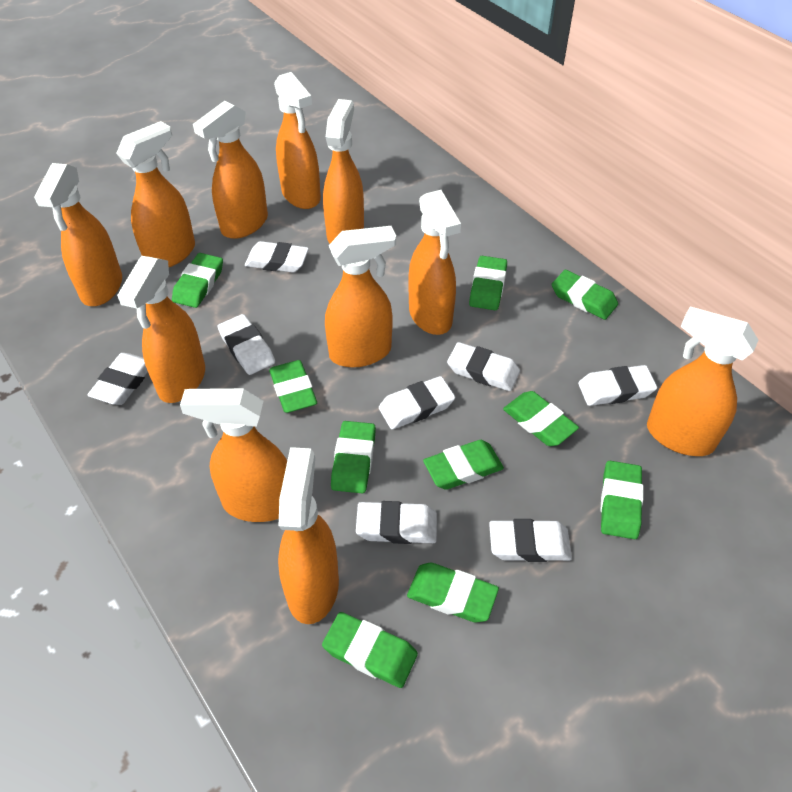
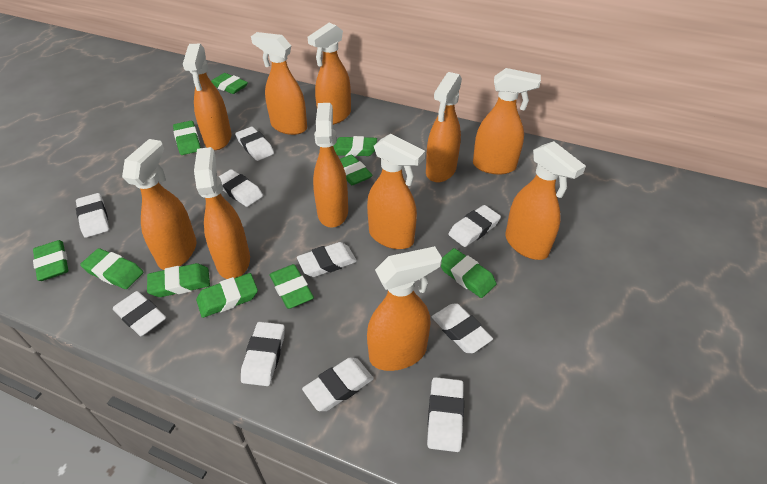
white eraser: [88,353,148,405] [218,314,275,375] [245,241,309,273] [356,501,437,544] [379,376,455,429] [447,342,520,391] [489,519,572,562] [578,365,657,406] = 8 -> [76,193,109,238] [113,291,166,336] [219,169,263,207] [235,127,274,161] [241,322,285,386] [297,242,357,277] [302,357,374,411] [427,377,464,452] [432,303,493,353] [448,205,501,247] = 10

